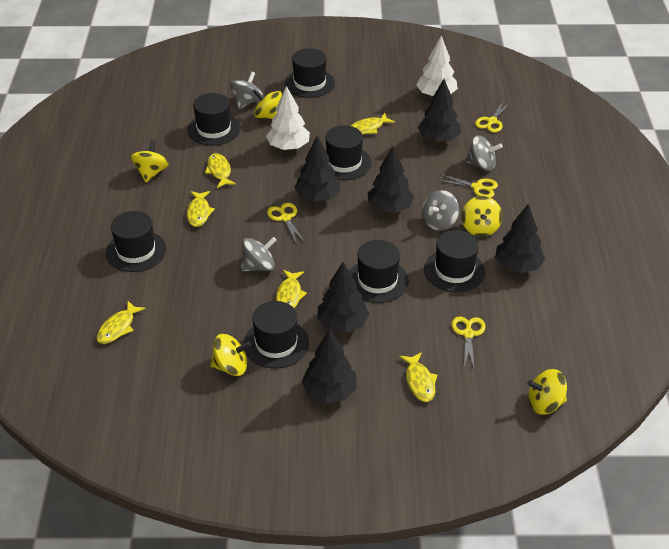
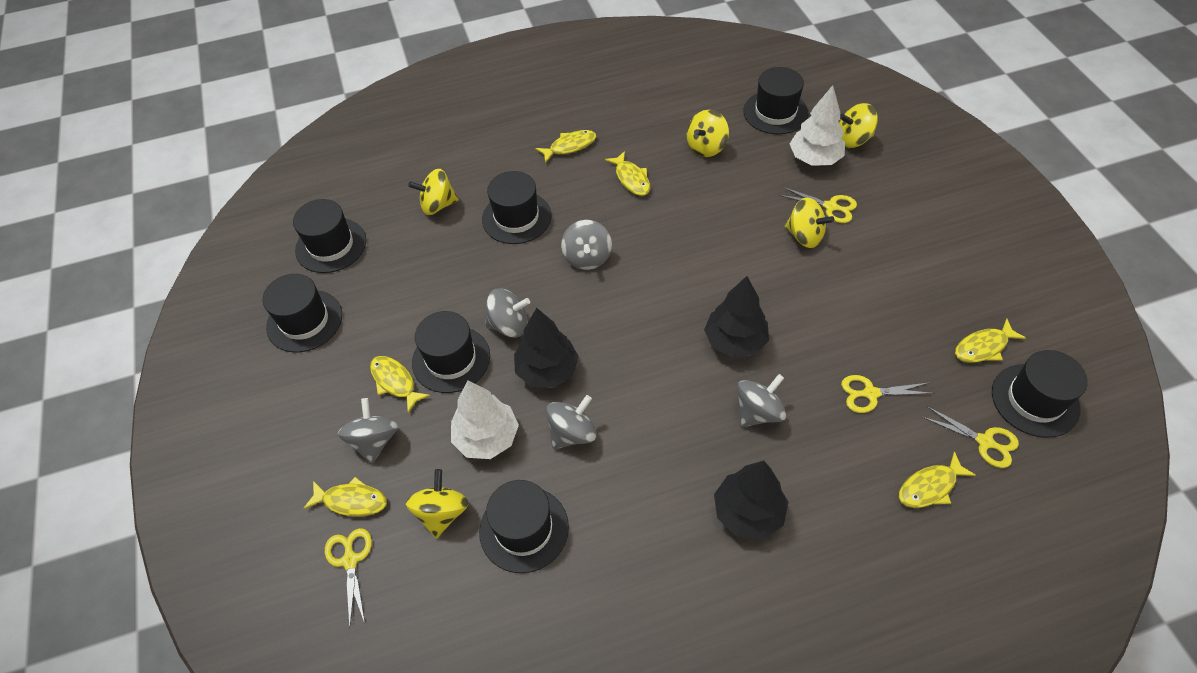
black tree: [294,136,341,202] [302,329,357,403] [317,262,369,333] [368,147,414,213] [418,79,461,142] [495,204,545,273] = 6 -> [514,308,579,388] [704,276,769,358] [714,461,788,539] = 3
grey spinning top: [230,71,263,109] [241,237,277,271] [422,190,459,231] [465,135,503,171] = 4 -> [338,398,398,464] [485,288,530,338] [546,395,597,449] [561,220,612,270] [737,374,786,427] = 5

